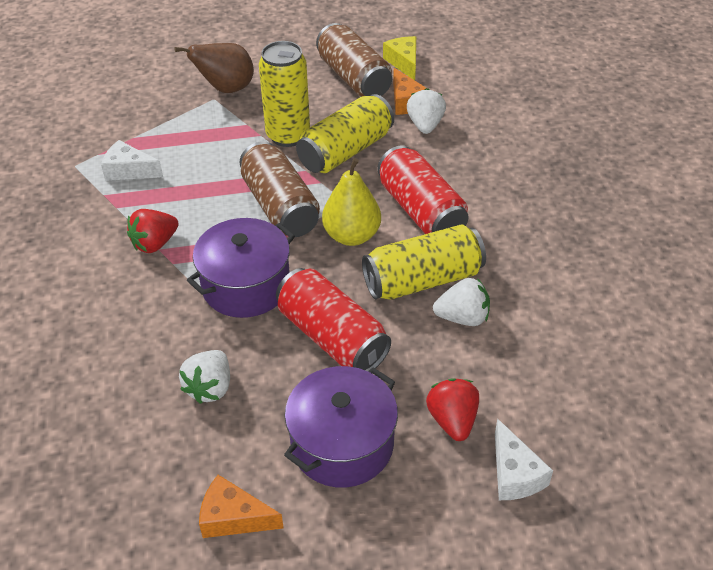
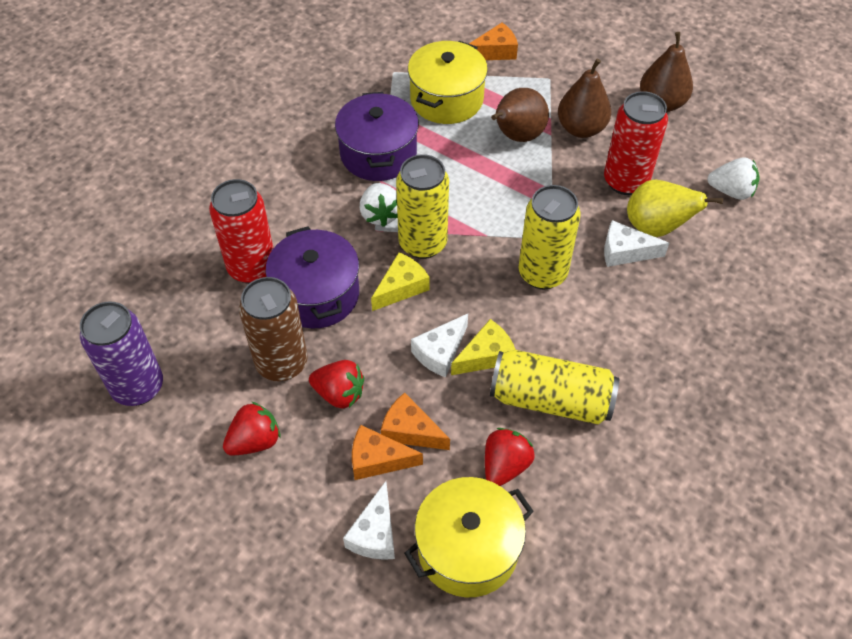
brown can: [240,141,320,237] [316,23,392,97] = 2 -> [239,277,308,381] = 1
brown pear: [174,43,254,93] = 1 -> [491,88,549,142] [558,59,611,138] [640,32,693,112] = 3
orange cheese: [199,475,284,538] [393,68,426,115] = 2 -> [352,425,423,480] [381,393,450,450] [469,22,518,60] = 3
purple can: none = 0 -> [80,301,163,406] = 1
red strawberry: [127,209,179,253] [426,378,479,441] = 2 -> [223,402,280,456] [309,360,364,409] [485,428,535,486] = 3
white cheese: [101,140,163,181] [495,419,553,500] = 2 -> [343,481,395,560] [411,314,468,377] [604,220,669,267] = 3
white strawberry: [179,350,230,404] [407,88,446,134] [433,278,490,326] = 3 -> [360,183,398,227] [707,158,760,200] = 2
yellow cheese: [383,36,416,80] = 1 -> [371,252,430,311] [451,319,516,375] = 2
yellow pot: none = 0 -> [404,477,534,597] [408,41,488,124] = 2

